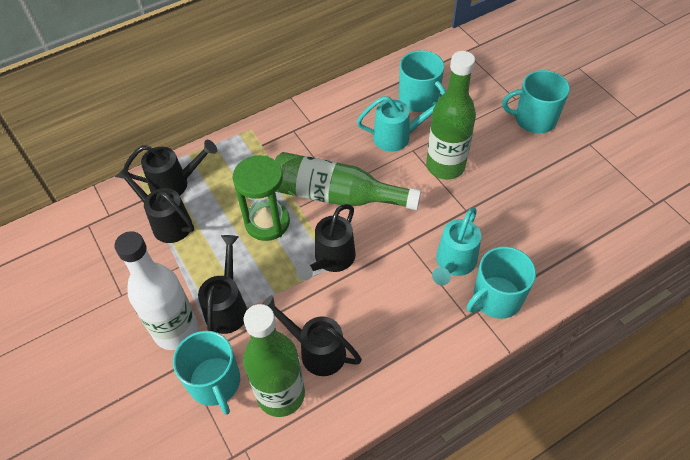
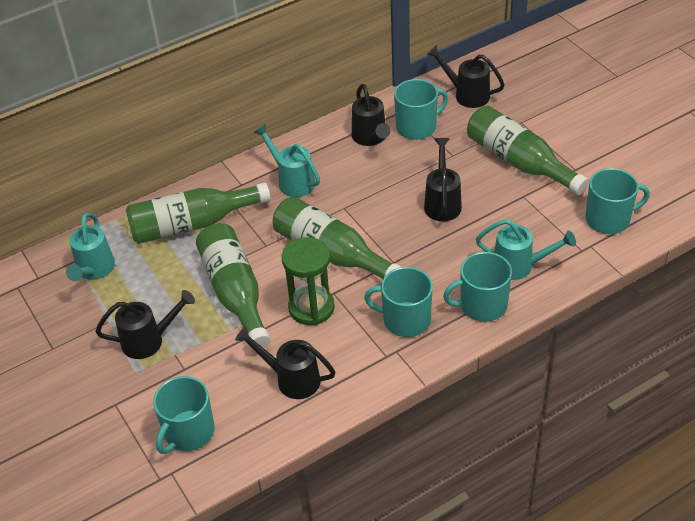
green bottle: [243,304,305,417] [275,152,421,210] [426,51,476,179] = 3 -> [126,183,271,244] [196,223,271,349] [273,196,401,279] [467,105,589,196] = 4
turquoise mug: [173,331,240,415] [399,50,446,112] [467,246,536,319] [502,70,570,133] = 4 -> [153,376,215,454] [364,267,433,337] [394,79,448,140] [443,252,512,322] [586,168,650,234] = 5
turquoise watering can: [357,94,442,152] [432,207,481,285] = 2 -> [66,213,115,281] [253,124,320,197] [476,219,576,280] = 3
white bottle: [114,231,198,350] = 1 -> none = 0

